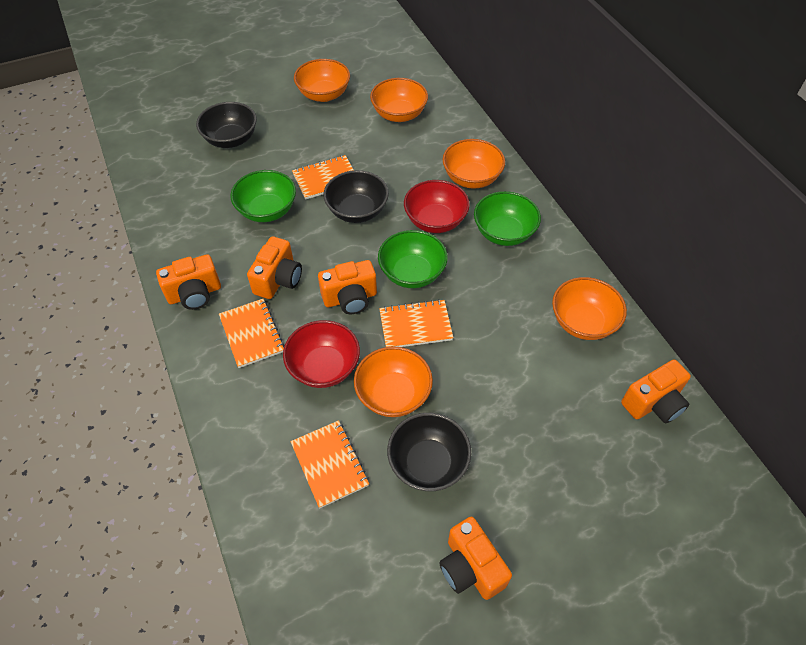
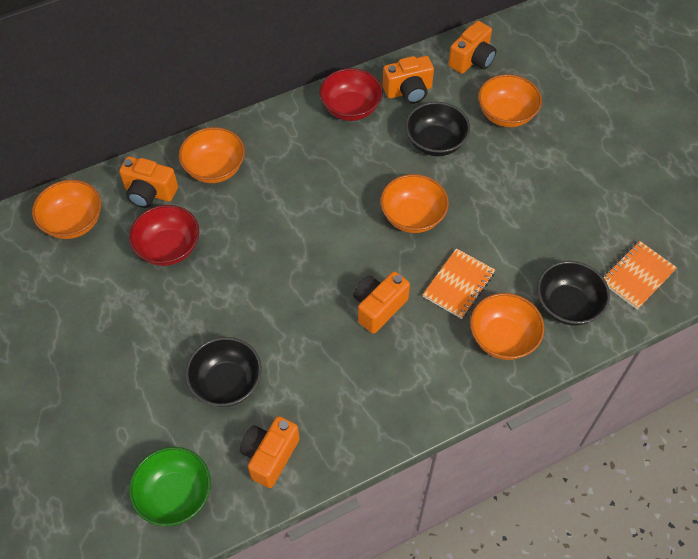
green bowl: [231,170,296,222] [378,230,448,288] [474,191,541,246] = 3 -> [129,447,211,526] = 1
orange notebook: [219,299,285,368] [291,420,369,508] [292,155,354,200] [379,299,453,347] = 4 -> [423,248,495,319] [603,241,677,309] = 2

